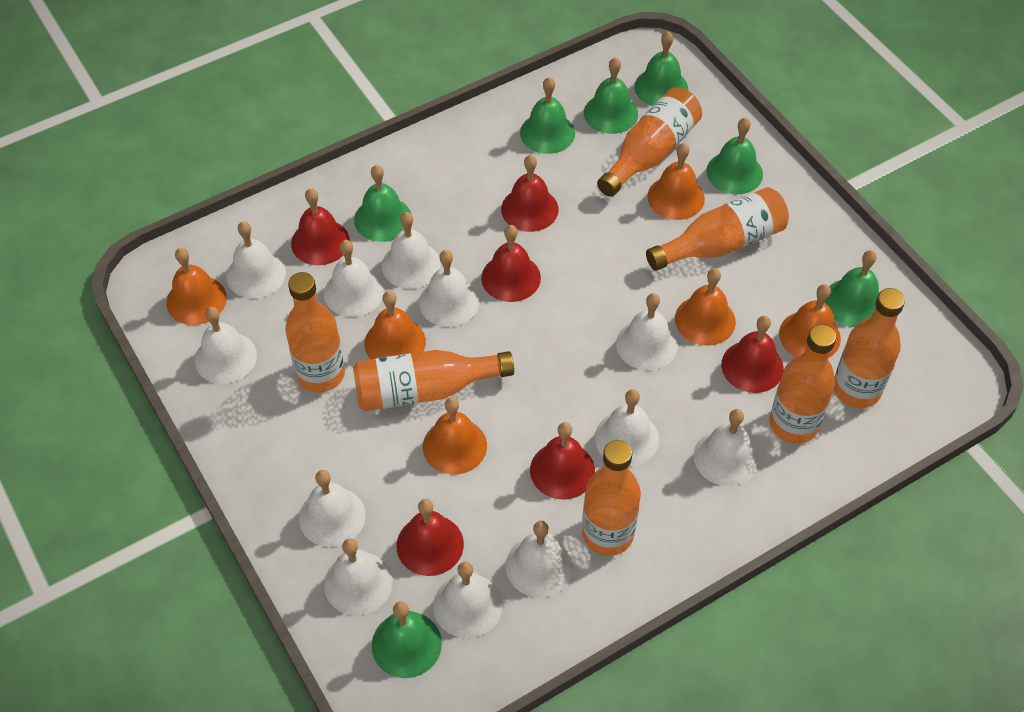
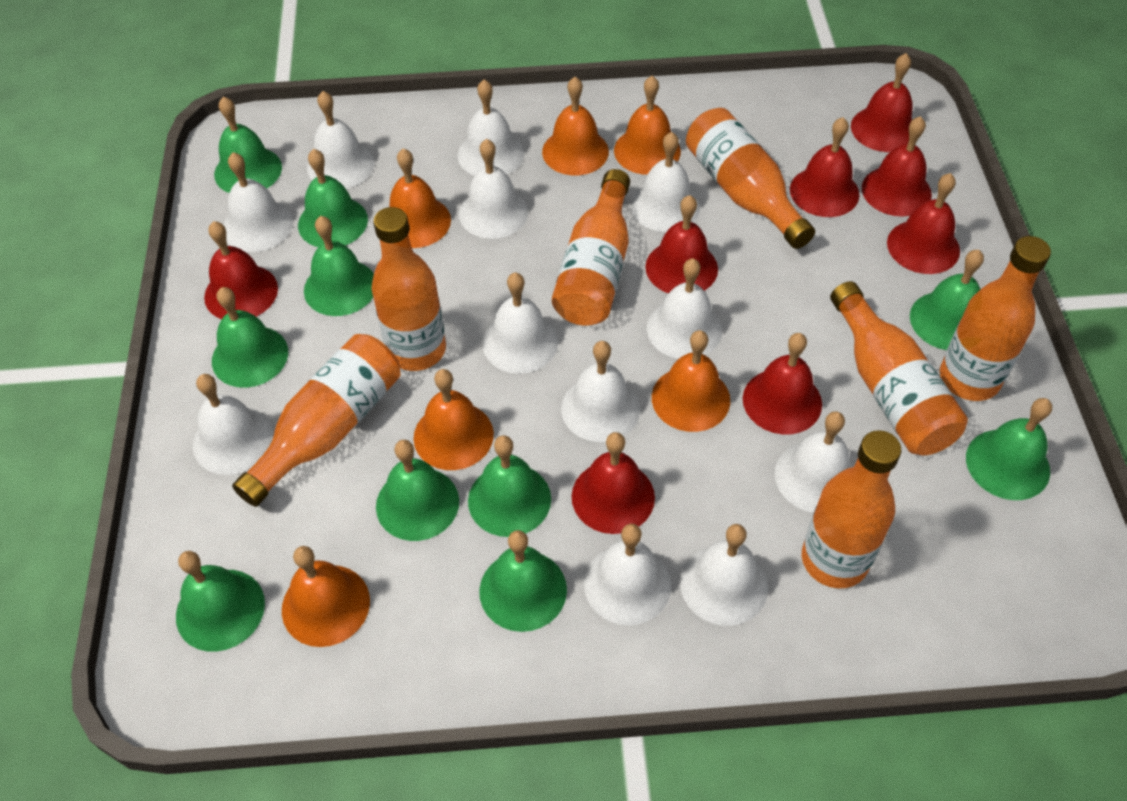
green bell: [354,165,411,242] [372,602,442,678] [520,77,575,154] [584,57,638,134] [634,31,688,106] [706,118,763,194] [824,250,879,327] = 7 -> [176,551,265,652] [212,287,288,388] [214,96,282,193] [298,149,368,247] [304,216,374,316] [376,440,459,541] [468,435,551,537] [479,530,567,632] [910,249,984,350] [966,398,1052,500] = 10
red bell: [291,188,350,265] [396,499,464,576] [481,225,541,302] [501,155,559,232] [530,422,595,500] [721,316,784,393] = 6 -> [204,221,278,319] [572,432,655,534] [645,195,718,293] [743,333,822,434] [790,117,860,217] [851,53,913,152] [862,116,932,217] [887,173,960,274] = 8

